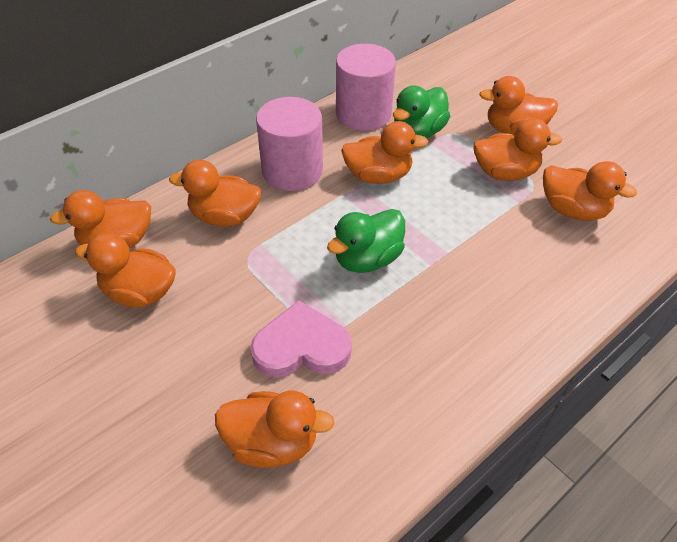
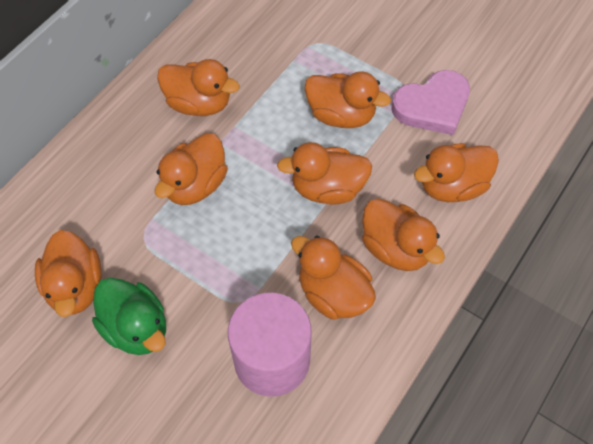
green duck: [327,209,405,273] [393,85,450,138] = 2 -> [92,278,166,355] = 1
pink cylinder: [256,97,323,191] [336,44,396,131] = 2 -> [228,293,312,397] = 1

